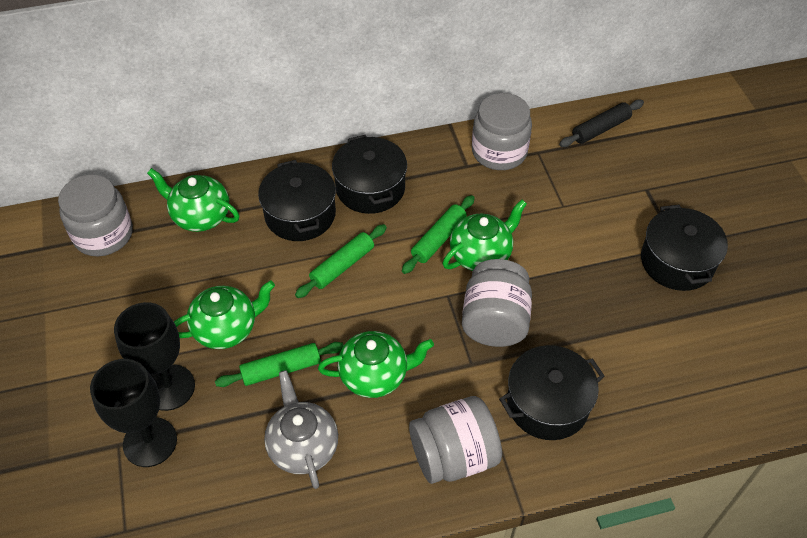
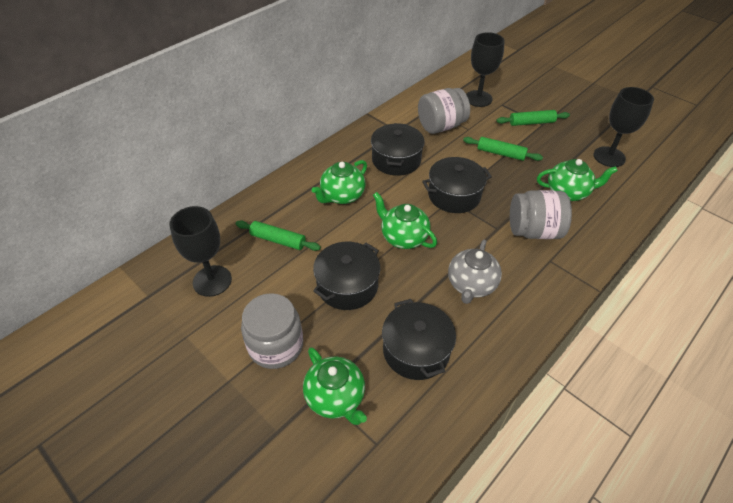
black goblet: [90,359,177,467] [114,302,195,411] = 2 -> [169,206,232,297] [466,32,505,107] [594,87,654,167] = 3
black rolling pin: [559,100,644,147] = 1 -> none = 0
grey jar: [58,174,133,256] [409,396,502,484] [462,259,532,347] [472,93,532,170] = 4 -> [241,293,303,369] [418,88,470,134] [510,190,572,239] = 3

